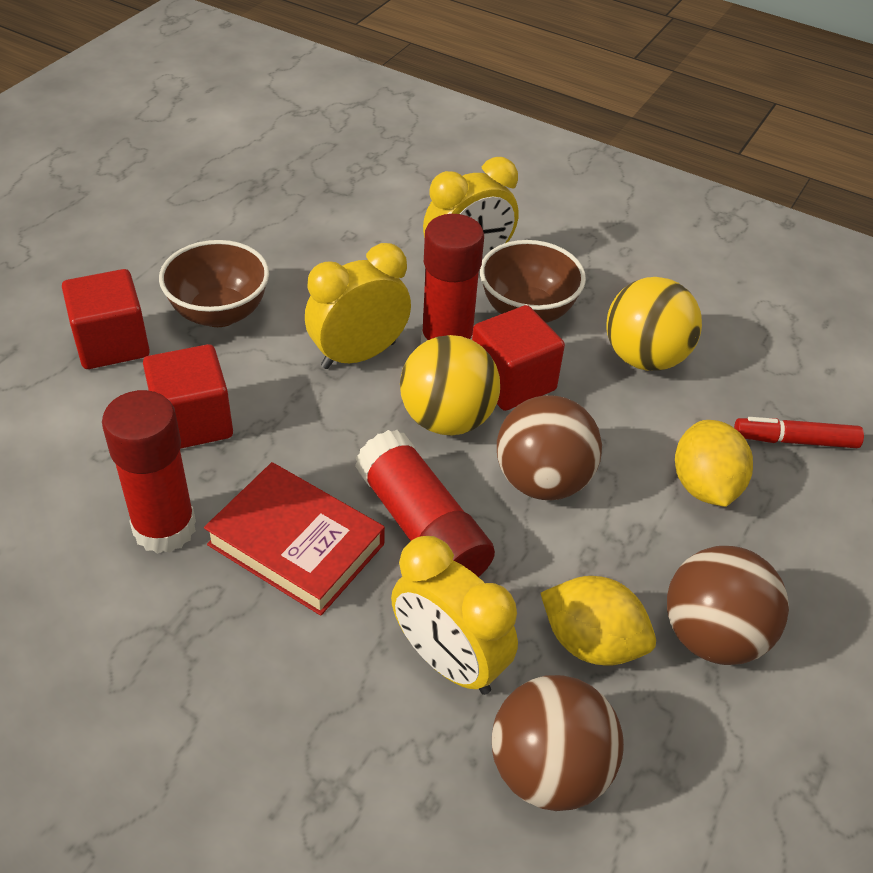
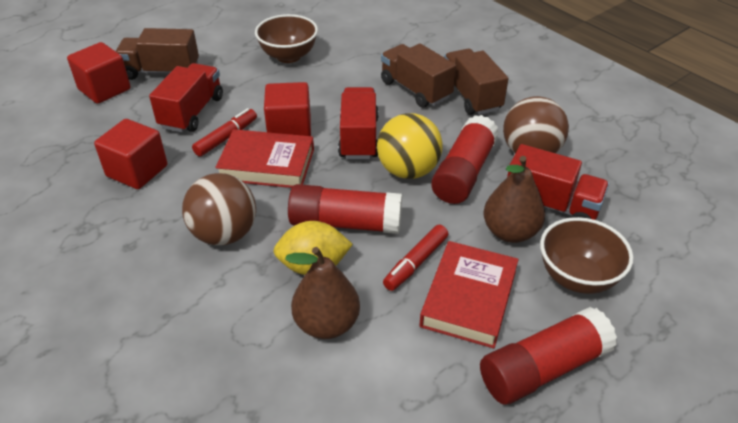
brown ball: [492,675,624,811] [497,395,602,500] [667,546,789,665] = 3 -> [182,173,256,245] [503,96,569,153] = 2
brown pear: none = 0 -> [285,247,360,339] [483,156,545,243] = 2
brown truck: none = 0 -> [116,28,199,80] [381,44,456,108] [444,49,508,115] = 3
red book: [204,462,385,616] = 1 -> [215,129,314,188] [419,241,519,349] = 2
red marker: [734,417,864,448] = 1 -> [192,108,257,157] [383,225,448,291] = 2
red truck: none = 0 -> [149,63,223,132] [338,87,379,159] [507,144,609,220] = 3
yellow ball: [400,335,500,436] [606,277,702,371] = 2 -> [377,113,443,179] = 1
yellow clock: [305,243,411,369] [391,536,518,695] [423,157,519,260] = 3 -> none = 0
yellow lemon: [540,576,656,666] [675,420,753,507] = 2 -> [273,221,353,275] = 1

